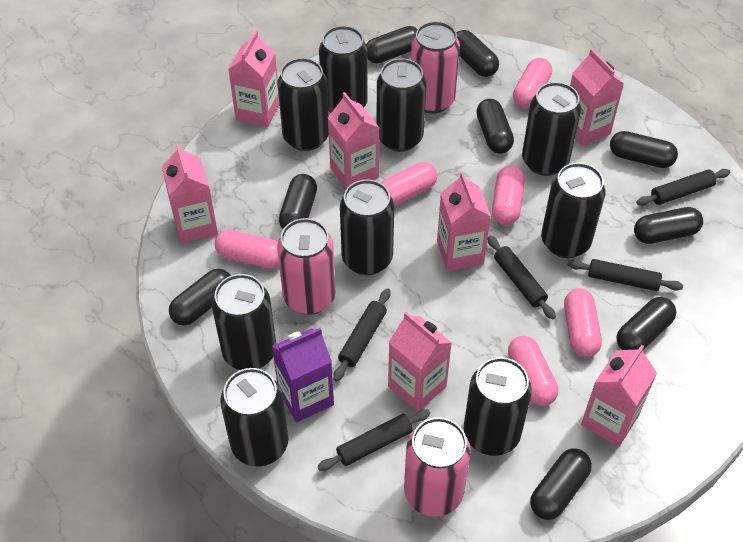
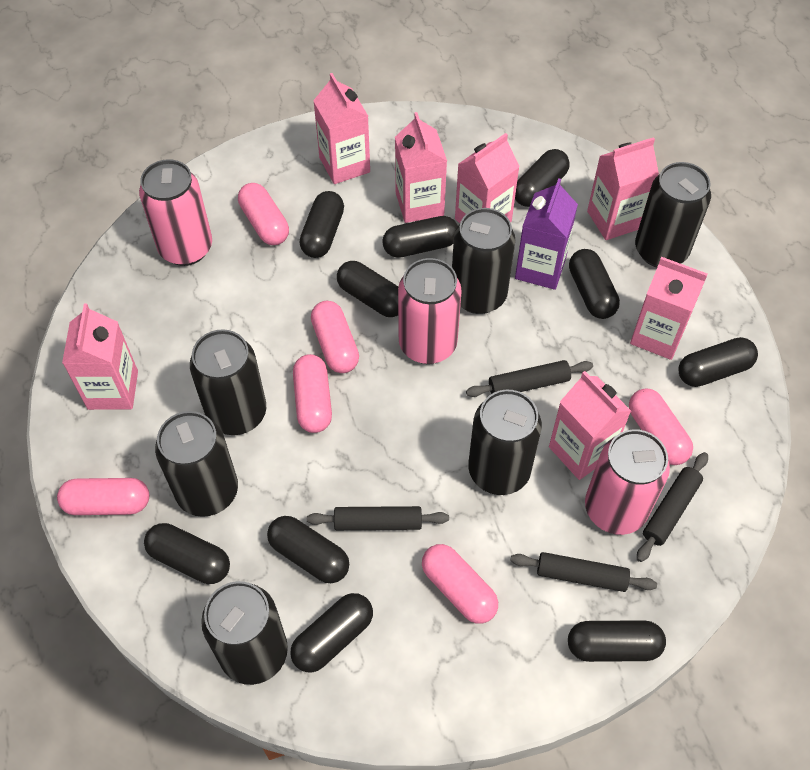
black can: [212,274,276,370] [220,368,288,467] [277,58,329,151] [319,26,368,113] [340,180,394,275] [377,58,427,152] [464,357,532,456] [522,82,581,176] [541,163,605,258] = 9 -> [155,411,238,517] [190,329,266,435] [201,581,288,685] [452,208,515,314] [468,390,542,495] [635,162,711,267] = 6
black capsule: [169,269,231,325] [279,174,317,229] [366,26,417,64] [456,30,499,77] [476,99,514,154] [530,449,592,520] [610,131,678,168] [616,297,676,350] [634,207,703,244] = 9 -> [144,523,230,584] [267,516,349,583] [290,593,373,673] [299,191,344,258] [337,261,398,317] [382,216,458,258] [515,149,570,207] [568,620,666,662] [569,249,620,319] [678,337,758,387] = 10
black rolling pin: [317,409,430,471] [333,288,391,381] [487,236,556,319] [568,259,683,291] [636,169,730,206] = 5 -> [307,506,449,530] [466,360,593,397] [510,552,657,592] [637,452,708,562] = 4

